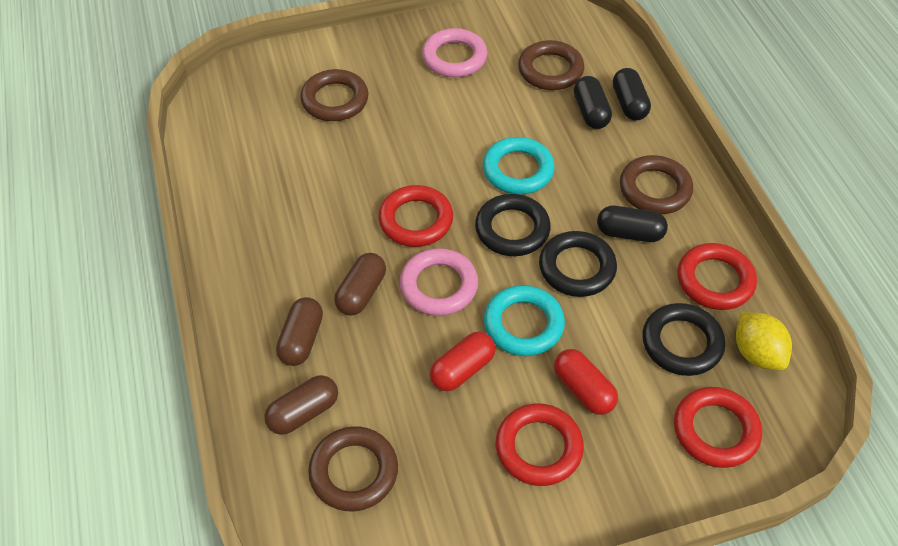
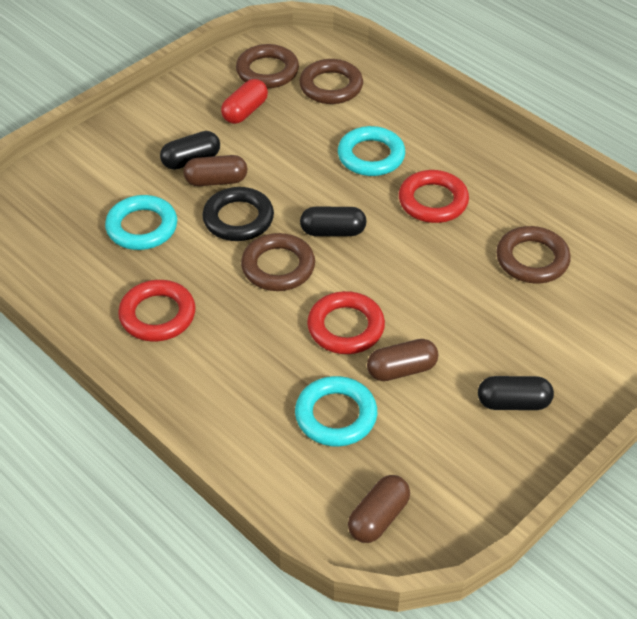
black ring: [475,194,551,256] [539,231,617,297] [642,303,725,376] = 3 -> [203,187,274,241] = 1
pink ring: [400,248,478,316] [422,28,487,77] = 2 -> none = 0
red capsule: [430,332,495,391] [554,349,618,415] = 2 -> [221,79,268,124] = 1
red ring: [379,185,453,247] [496,403,584,486] [674,387,762,468] [677,243,757,310] = 4 -> [118,280,196,342] [307,291,385,354] [399,170,469,223] = 3
turquoise ring: [482,137,555,194] [484,285,565,356] = 2 -> [105,195,177,250] [295,376,377,447] [338,126,405,176] = 3
yellow lemon: [736,312,792,370] = 1 -> none = 0

